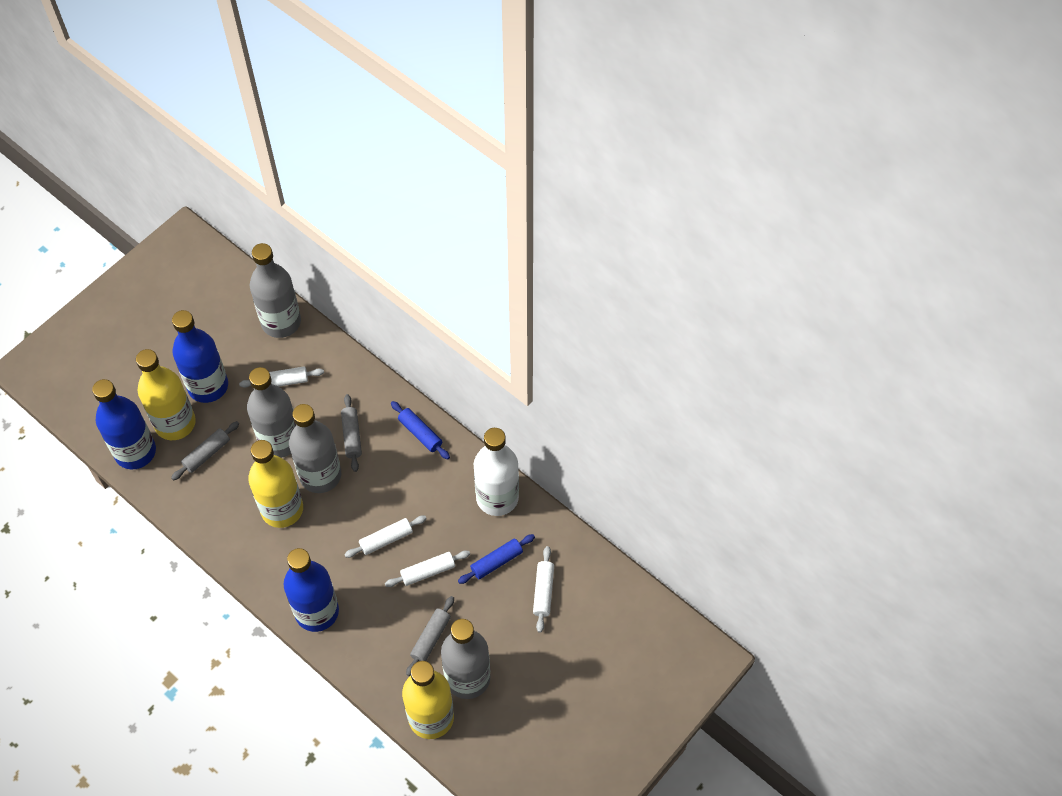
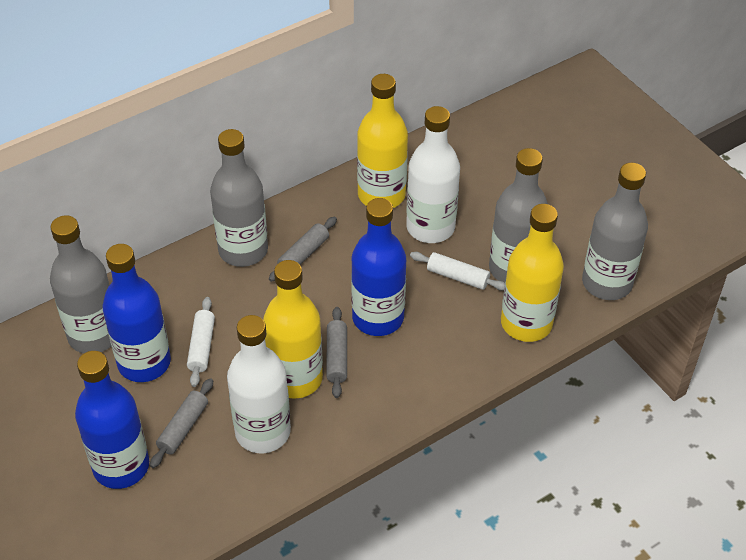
blue rolling pin: [391,401,450,460] [458,534,535,584] = 2 -> none = 0
white bottle: [474,428,519,516] = 1 -> [227,315,291,453] [406,106,460,243] = 2
white rolling pin: [239,367,324,388] [344,516,427,558] [385,551,470,587] [533,546,554,633] = 4 -> [187,297,215,387] [410,252,505,291] = 2

